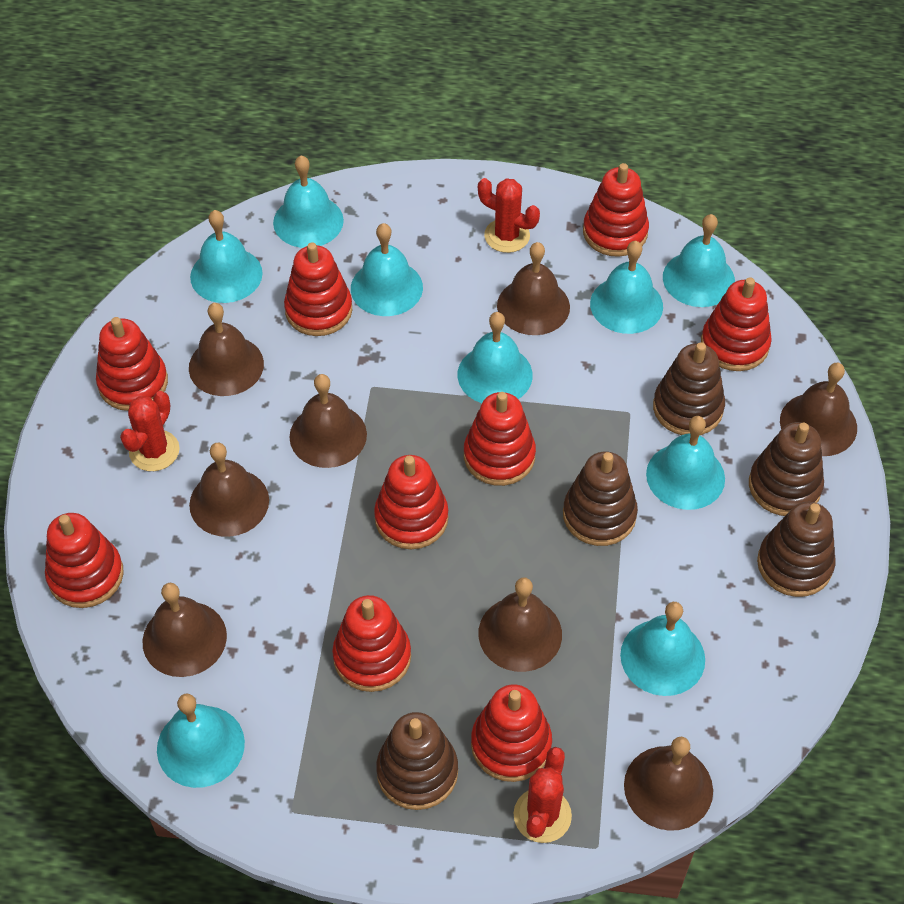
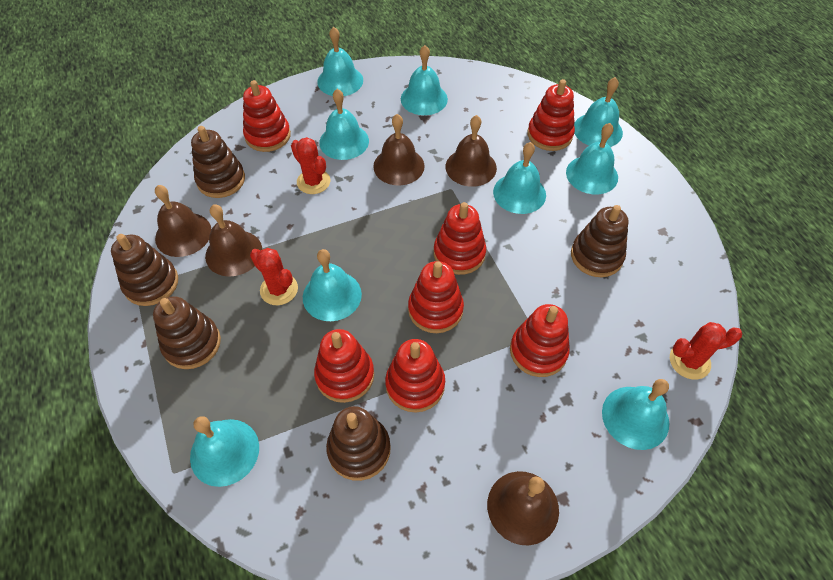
brown bell: [143,583,227,677] [189,303,264,396] [189,443,269,537] [289,374,367,468] [478,577,562,672] [497,242,570,335] [624,736,713,831] [780,362,857,456] = 8 -> [155,185,211,257] [205,204,262,276] [373,114,425,185] [446,115,497,187] [487,471,559,545] = 5
red stacking toy: [45,513,124,608] [96,317,168,411] [284,242,352,336] [332,595,411,692] [374,455,449,549] [464,392,536,486] [471,684,552,782] [583,163,649,257] [701,277,772,371] = 9 -> [243,80,291,152] [314,329,374,403] [385,339,445,413] [408,261,464,333] [434,202,486,275] [510,304,570,377] [528,79,575,151] = 7

